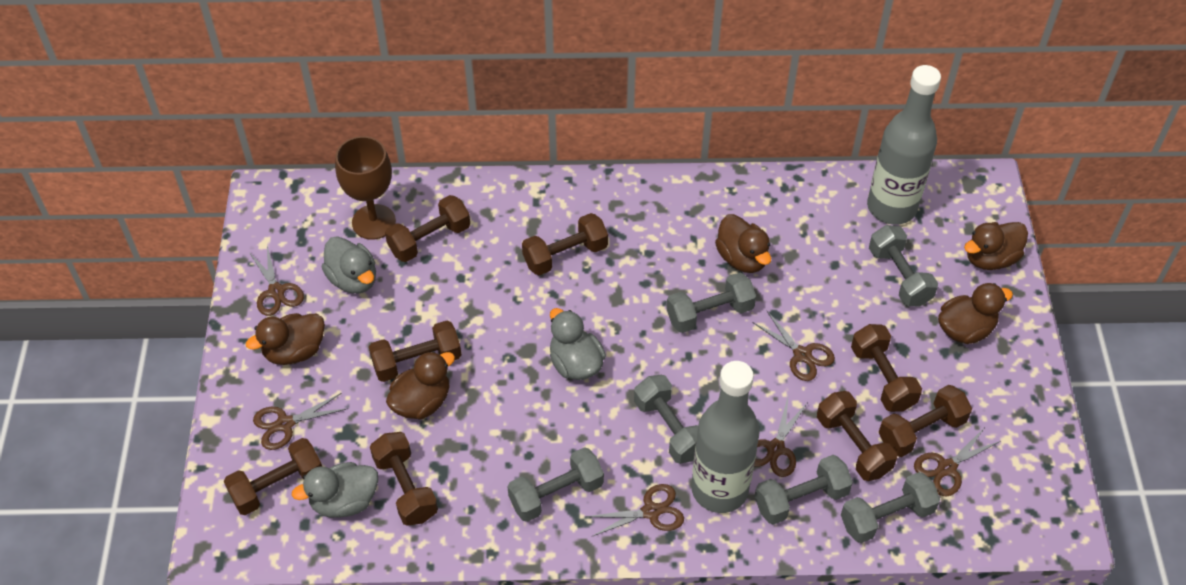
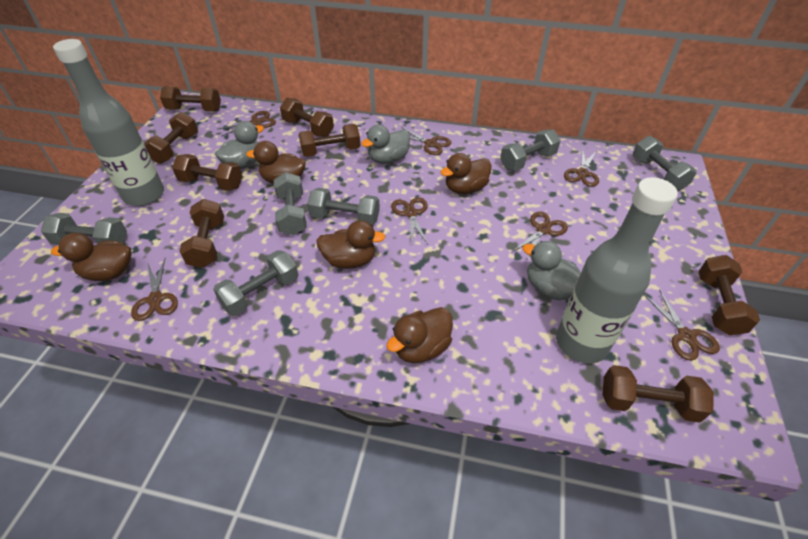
brown goblet: [335,136,396,240] = 1 -> none = 0
brown scissors: [249,246,304,316] [253,393,348,450] [585,484,684,537] [752,311,835,381] [754,398,808,477] [914,427,1001,496] = 6 -> [131,259,178,321] [218,111,276,136] [391,197,428,244] [402,127,451,155] [512,212,568,259] [564,148,599,187] [643,289,720,361] = 7

